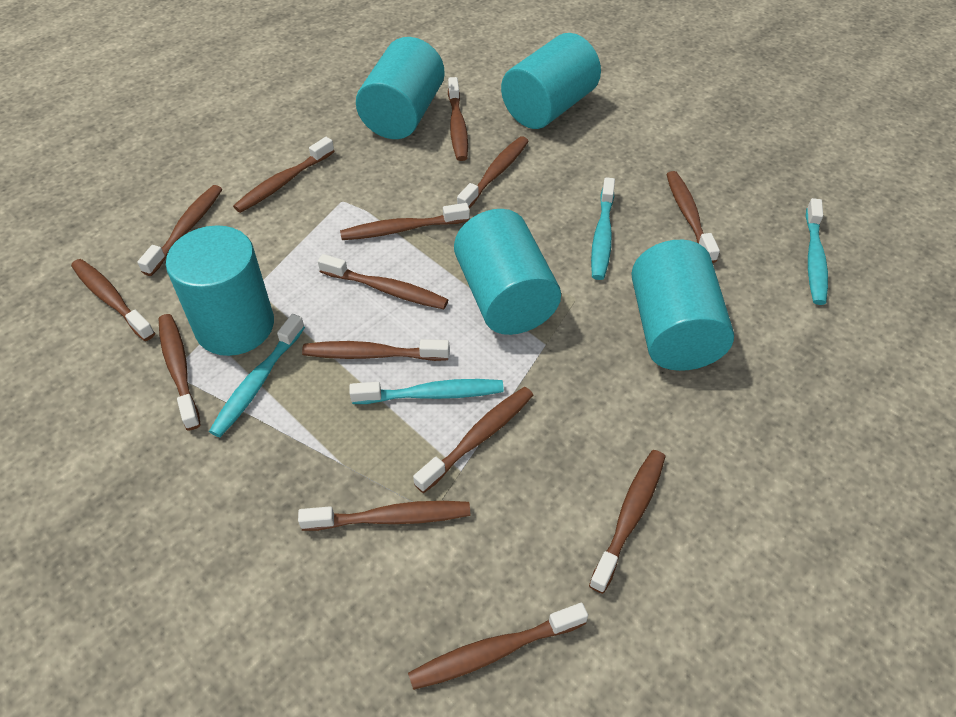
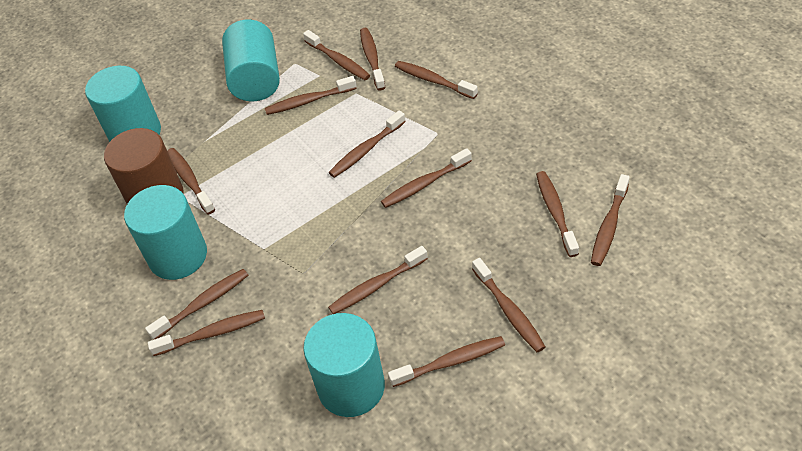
brown cylinder: none = 0 -> [104,128,184,204] = 1
turquoise cylinder: [166,225,274,356] [356,37,445,139] [454,209,561,335] [501,33,601,129] [631,240,734,371] = 5 -> [85,66,161,142] [124,185,207,280] [222,20,280,101] [303,313,385,417] = 4
turquoise toothbrush: [209,314,305,437] [349,379,504,404] [591,177,615,280] [806,198,828,305] = 4 -> none = 0

